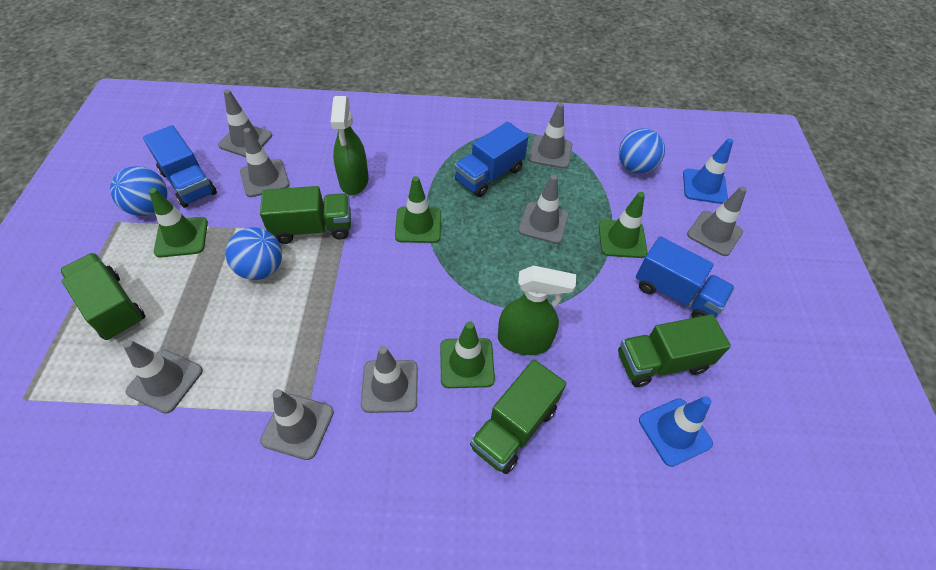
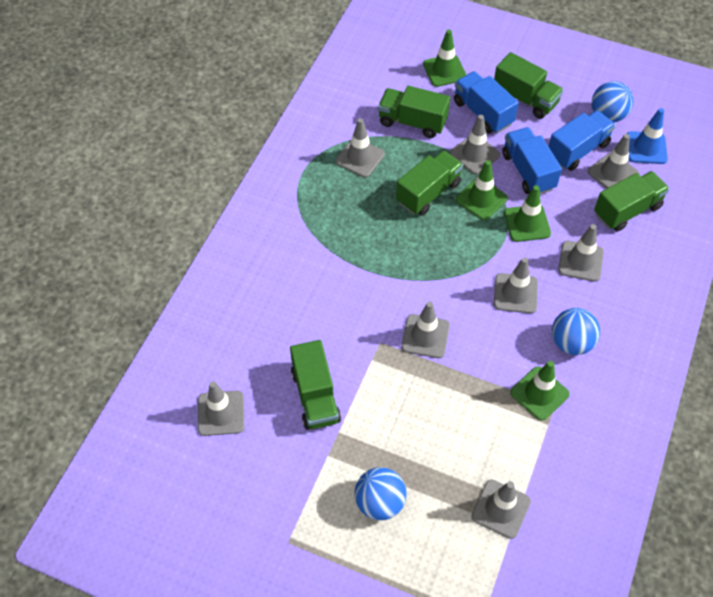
blue traffic cone: [639,396,713,467] [683,138,733,204] = 2 -> [627,108,668,164] = 1
green spray bottle: [330,96,369,195] [498,265,576,355] = 2 -> none = 0
green truck: [60,253,146,340] [260,186,351,244] [470,359,566,474] [618,314,731,387] = 4 -> [290,340,341,430] [378,86,450,138] [396,150,463,216] [494,52,564,119] [594,171,669,232] = 5

